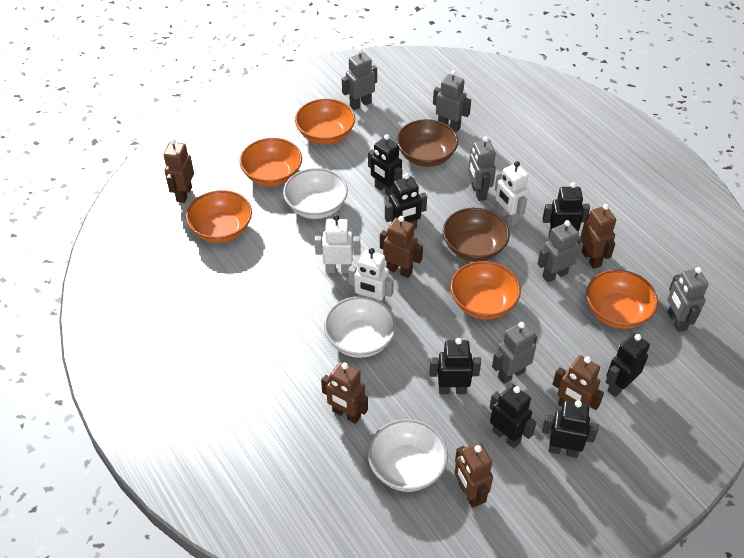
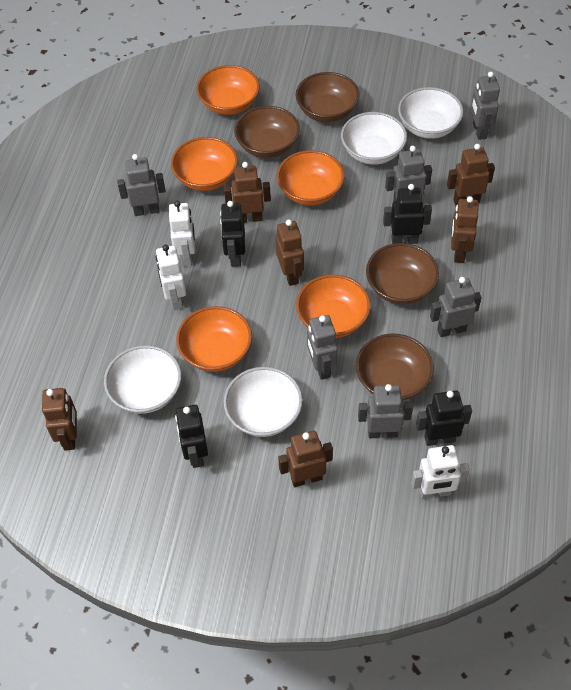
black robot: [368,134,402,196] [385,173,427,229] [429,338,481,394] [489,384,536,448] [542,400,599,458] [543,182,590,240] [606,333,650,397] = 7 -> [175,405,208,468] [220,201,245,267] [383,184,432,244] [416,391,472,446] = 4
brown bowl: [397,119,458,167] [443,208,510,262] = 2 -> [234,106,300,158] [295,72,359,122] [356,333,434,401] [366,243,439,305] = 4
white bowl: [283,168,348,219] [324,296,396,358] [368,419,448,492] = 3 -> [104,345,181,414] [223,367,303,437] [341,112,407,165] [398,87,463,139] = 4

